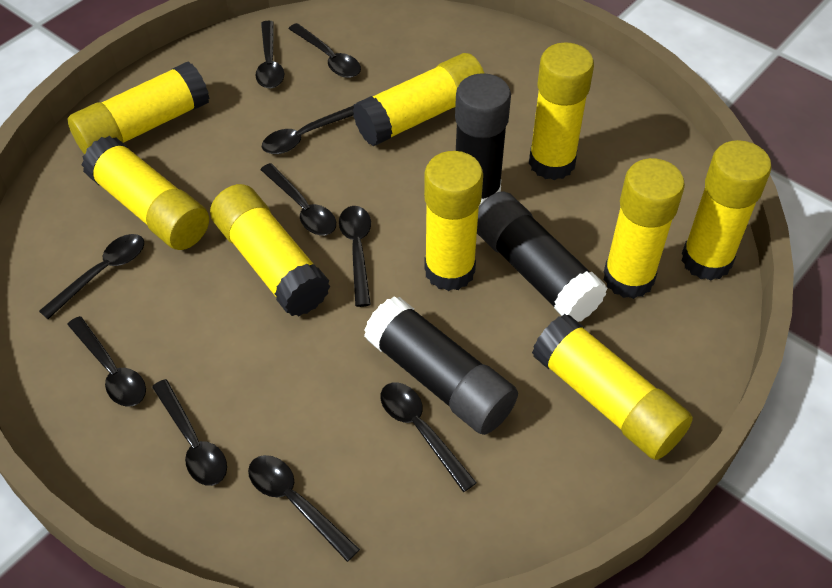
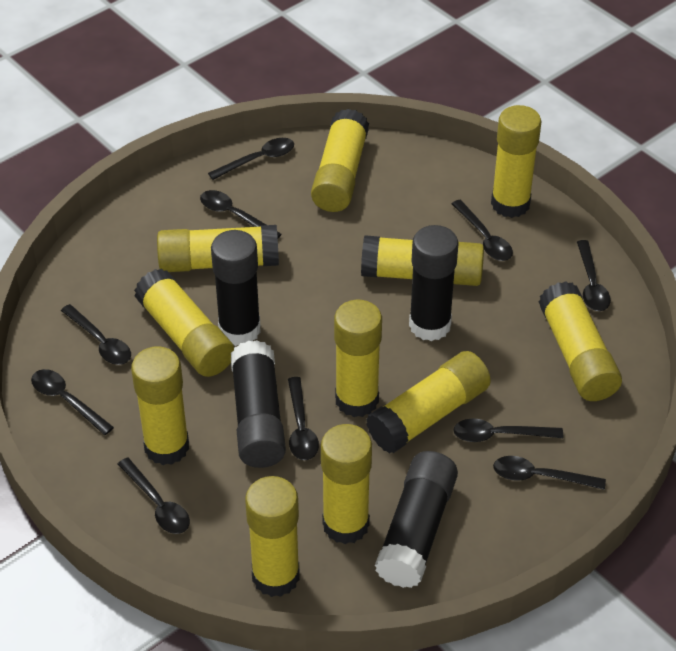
black glue stick: [364,296,518,435] [455,73,511,206] [477,191,607,322] = 3 -> [211,230,261,346] [231,340,286,468] [375,451,458,588] [409,225,459,341] = 4
yellow glue stick: [68,61,210,154] [81,136,209,250] [210,184,330,316] [353,53,485,146] [424,151,483,291] [529,42,594,180] [532,314,693,460] [604,158,685,299] [681,140,772,281] = 9 -> [131,346,189,465] [134,269,234,377] [157,225,279,272] [245,476,300,597] [311,109,369,212] [321,424,372,544] [334,300,382,417] [361,235,484,286] [366,351,491,454] [491,105,541,218] [539,281,622,401] = 11

